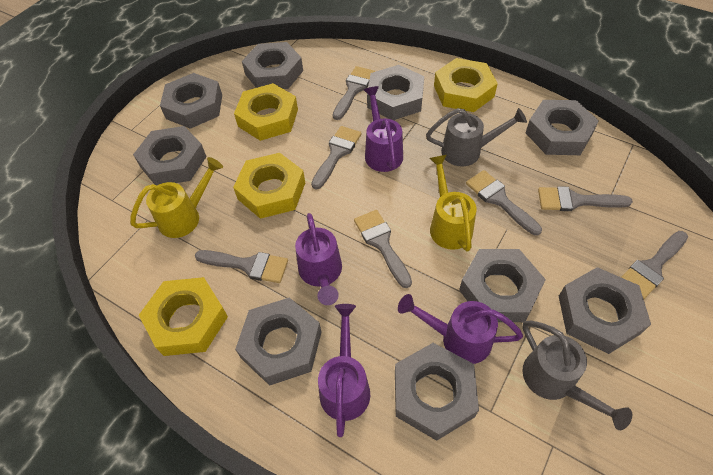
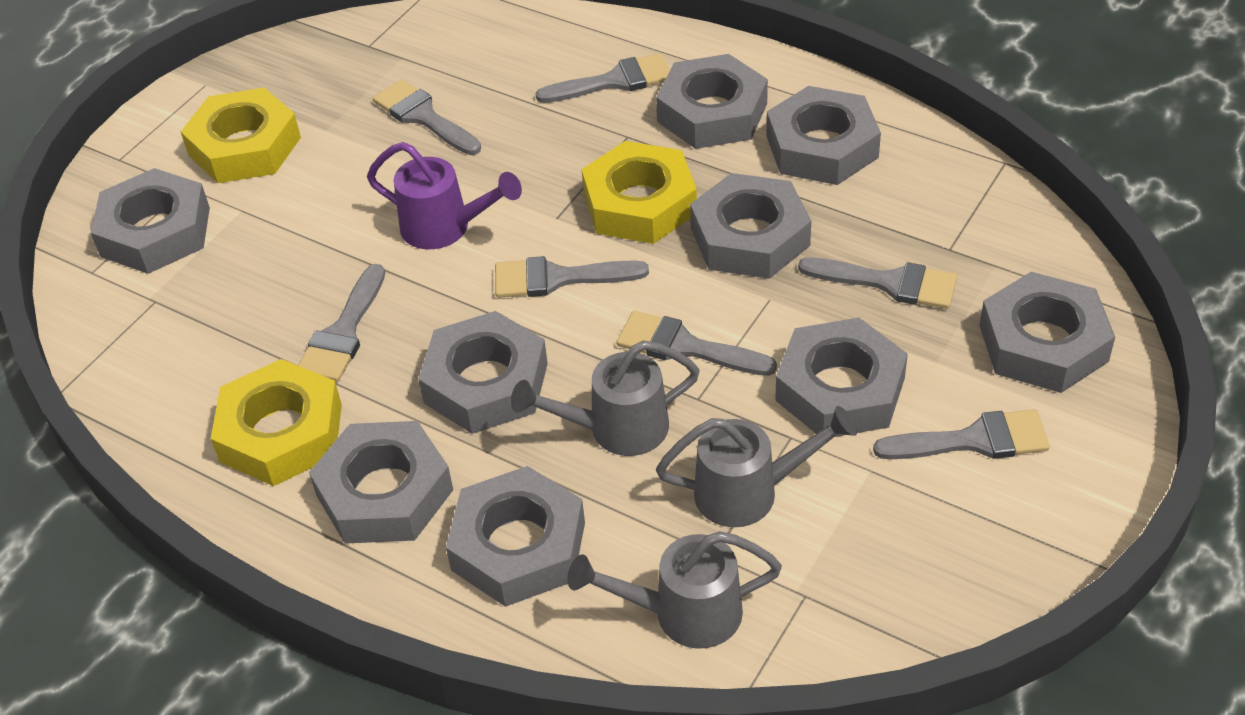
grey watering can: [426,108,527,166] [522,321,632,430] = 2 -> [511,340,700,456] [567,531,782,649] [656,406,857,527] = 3
purple watering can: [295,213,342,305] [318,304,370,437] [364,86,403,172] [398,294,523,364] = 4 -> [367,142,522,249] = 1
yellow nut: [139,277,228,356] [233,153,305,219] [234,83,298,141] [434,58,498,112] = 4 -> [181,88,301,183] [211,359,342,486] [581,141,697,244] = 3
yellow watering can: [130,157,223,238] [429,155,477,251] = 2 -> none = 0

